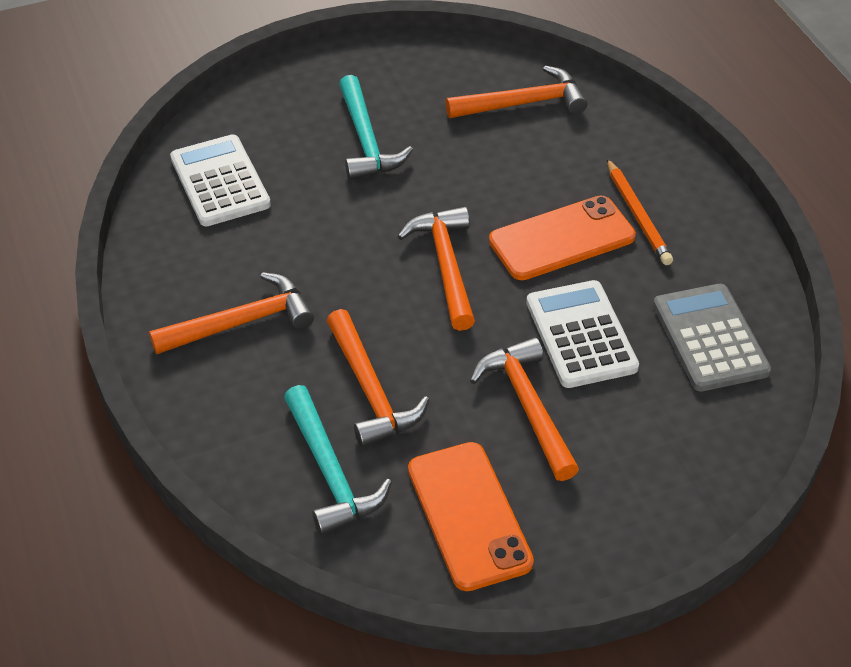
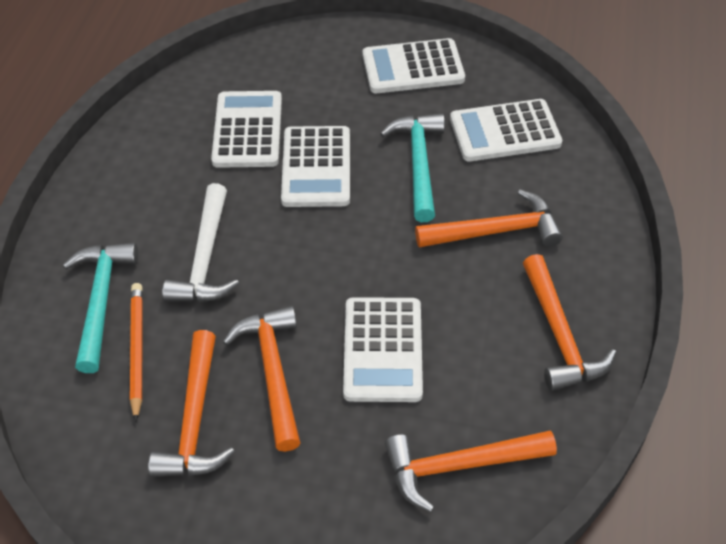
grey calculator: [653,284,771,391] = 1 -> none = 0
orange phone: [408,442,534,591] [489,196,636,280] = 2 -> none = 0
white calculator: [170,134,271,226] [526,280,639,388] = 2 -> [211,91,282,168] [281,126,350,207] [343,297,423,402] [363,38,465,93] [450,99,562,161] = 5
white hammer: none = 0 -> [162,183,239,302] = 1

